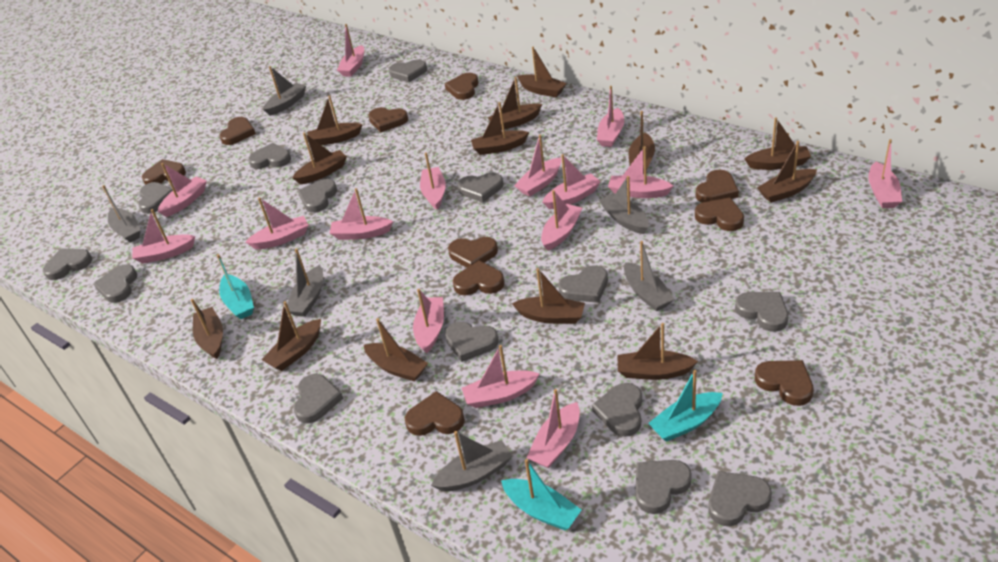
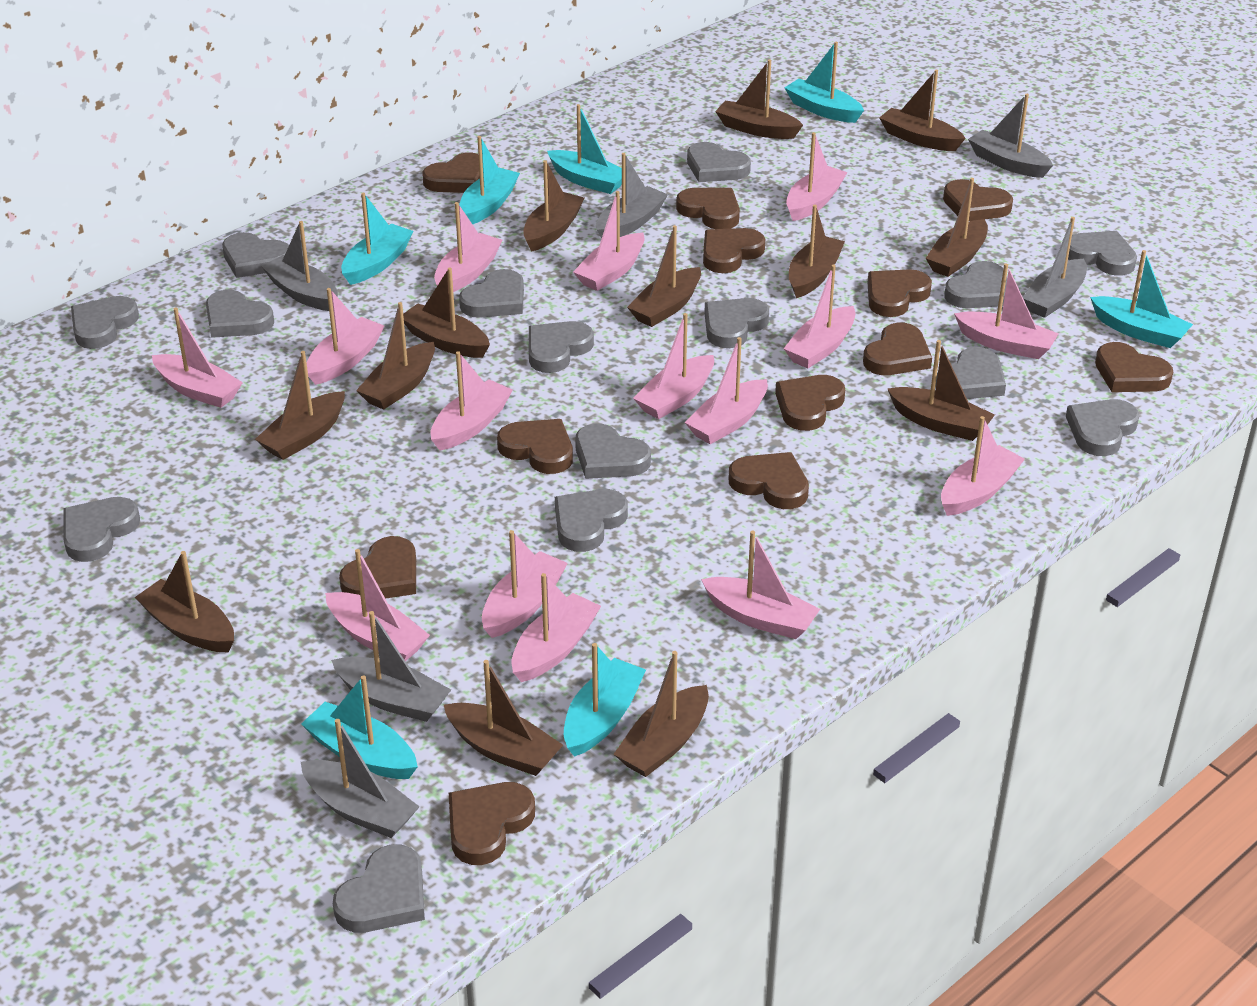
brown heart: [142,159,186,185] [219,117,256,145] [368,107,408,132] [405,391,465,436] [445,73,479,100] [448,237,498,268] [453,260,505,295] [695,170,739,203] [695,198,744,231] [755,360,814,406] = 10 -> [339,536,416,599] [422,152,480,193] [449,782,535,865] [497,419,573,474] [676,188,740,229] [703,228,765,273] [728,452,809,509] [775,375,845,431] [863,323,932,375] [867,269,932,317] [943,179,1013,221] [1095,342,1173,392] = 12
grey heart: [43,249,92,280] [93,264,137,303] [138,182,173,214] [248,143,291,169] [294,374,344,423] [298,179,337,213] [389,60,427,83] [445,322,499,362] [457,172,503,203] [558,265,608,303] [592,383,642,437] [636,460,692,514] [708,471,772,526] [735,292,788,332] = 14 -> [63,497,140,562] [71,296,139,349] [206,290,274,338] [222,232,289,278] [333,844,425,933] [459,269,524,318] [529,321,594,373] [555,489,628,552] [575,423,651,479] [687,142,751,182] [705,298,769,348] [936,347,1006,399] [944,261,1007,308] [1066,399,1140,456] [1068,231,1137,276] = 15
turquoise boat: [217,254,254,319] [501,459,581,530] [648,370,723,442] = 3 -> [301,675,418,779] [341,193,413,285] [459,136,520,224] [547,104,622,194] [564,643,646,757] [784,42,864,123] [1090,250,1193,348] = 7

